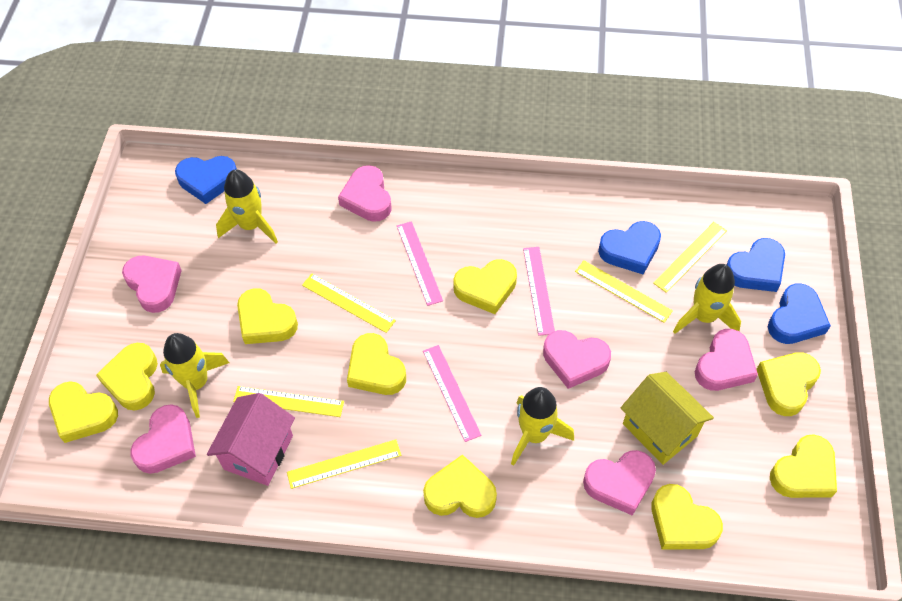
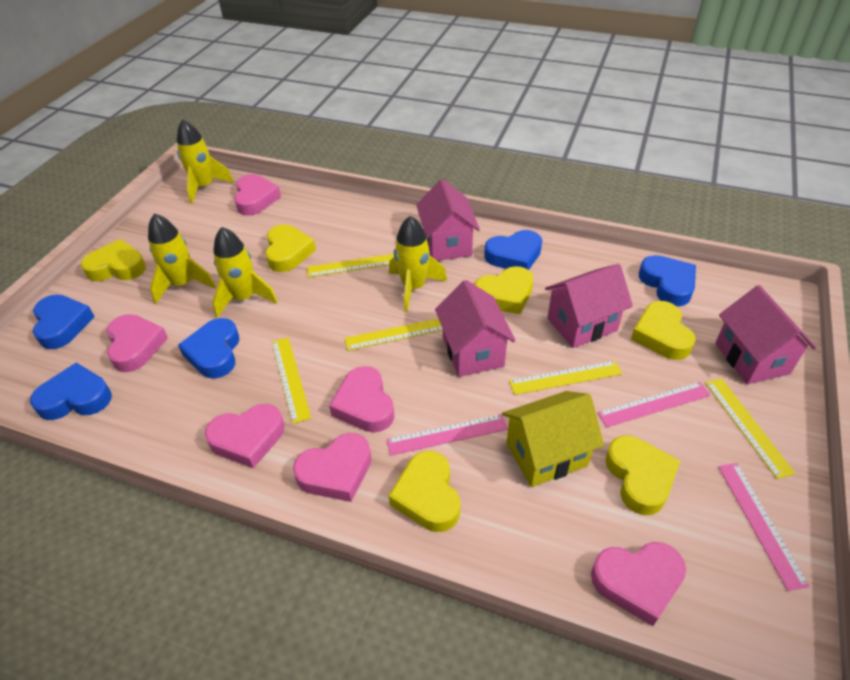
blue heart: [175,156,237,204] [598,221,661,274] [727,238,785,292] [768,283,831,344] = 4 -> [30,363,112,420] [33,295,95,349] [178,318,240,379] [484,230,542,270] [639,255,696,307] = 5
pink house: [207,393,295,486] = 1 -> [416,179,480,261] [435,280,515,377] [545,264,633,348] [715,285,816,384] = 4
yellow heart: [49,381,118,443] [96,343,158,410] [237,288,298,344] [347,333,406,395] [423,454,497,518] [453,259,517,314] [651,484,723,549] [756,352,821,416] [770,434,837,498] = 9 -> [81,239,146,281] [265,224,316,272] [389,451,460,532] [474,266,534,314] [605,436,680,515] [631,301,696,360] = 6

